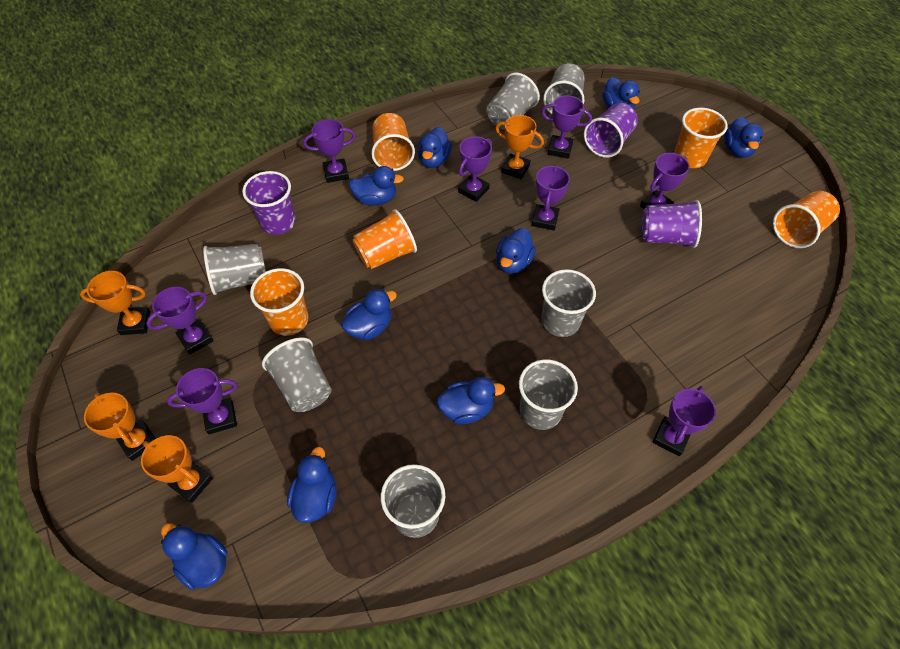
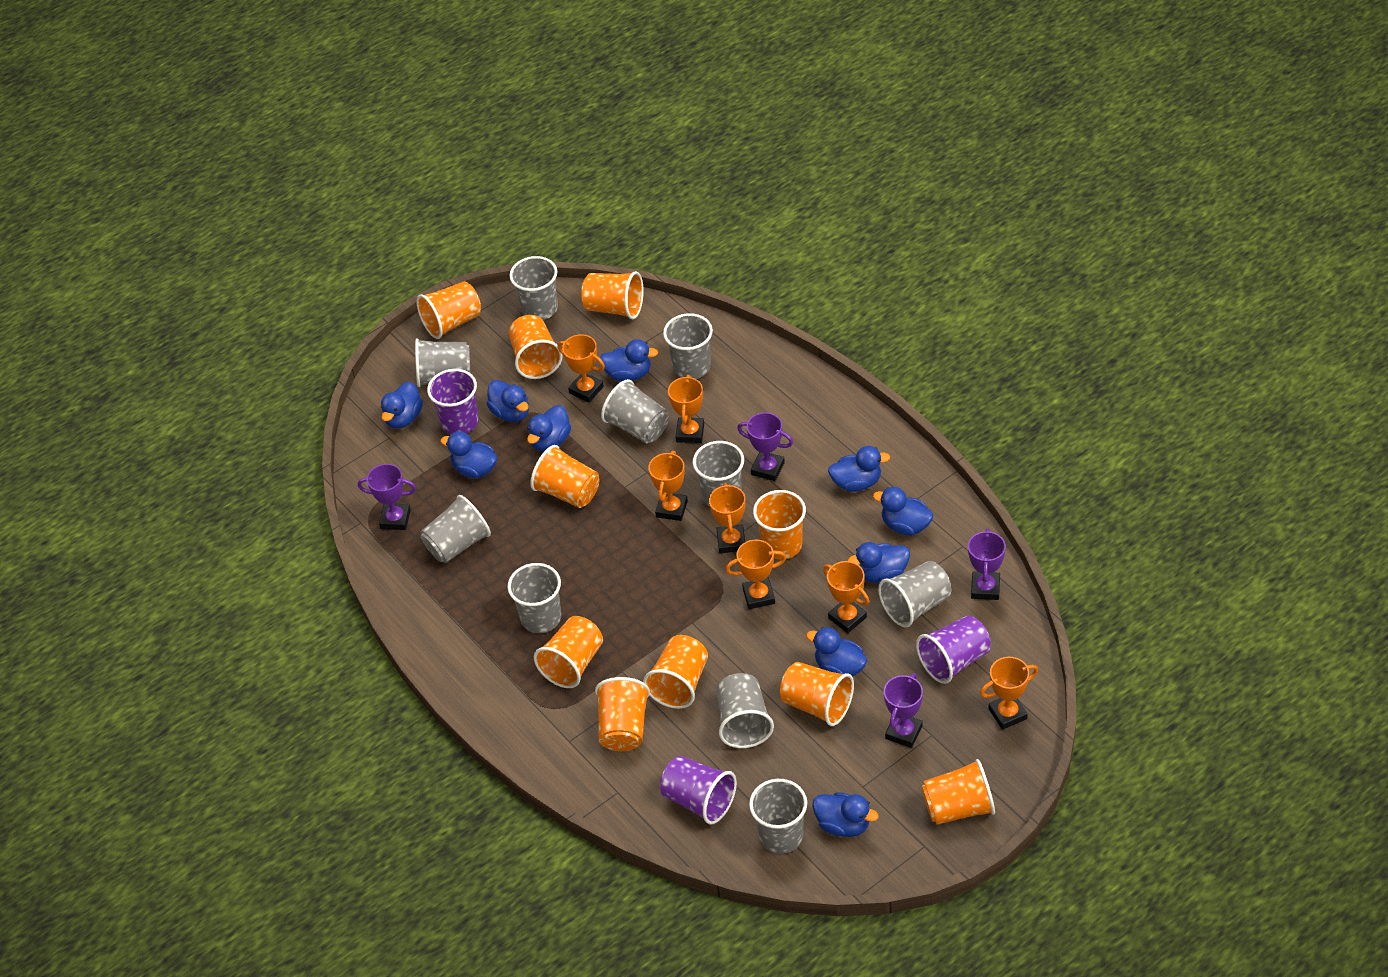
blue duck: [161,523,228,590] [287,447,337,523] [341,289,397,340] [349,166,404,205] [417,127,452,168] [437,377,505,424] [496,228,536,274] [602,77,640,109] [724,117,763,158] = 9 -> [381,381,423,428] [440,431,498,478] [486,380,529,422] [527,405,571,452] [600,339,659,381] [806,627,867,677] [812,792,879,837] [828,446,890,492] [847,542,910,583] [873,487,933,535] = 10
grey cup: [203,244,266,295] [262,337,332,412] [381,464,445,538] [486,73,540,130] [519,359,578,430] [541,269,596,337] [543,63,585,114] = 7 -> [415,338,470,387] [420,495,491,563] [507,563,561,633] [509,256,558,320] [601,379,669,444] [663,313,713,379] [693,441,744,507] [716,673,774,748] [749,779,807,854] [878,561,951,628] = 10
orange cup: [250,268,308,336] [352,209,417,269] [371,113,415,171] [674,108,728,168] [773,191,840,248] = 5 -> [416,281,481,339] [509,315,563,379] [530,445,599,508] [534,616,603,688] [581,271,644,320] [595,677,650,751] [643,635,708,709] [753,490,806,560] [780,662,854,726] [922,759,995,825] = 10
orange trophy: [80,271,151,335] [84,393,156,461] [141,435,213,503] [495,115,544,179] = 4 -> [557,334,605,403] [648,451,688,521] [668,375,704,443] [709,483,746,553] [726,540,786,609] [823,561,869,633] [980,657,1038,730] = 7
purple trophy: [146,287,214,355] [167,368,237,434] [303,119,355,183] [458,136,492,202] [532,165,570,230] [541,95,592,159] [640,153,690,209] [653,386,716,456] = 8 -> [358,464,416,530] [737,412,793,481] [884,673,923,748] [968,528,1006,600] = 4

